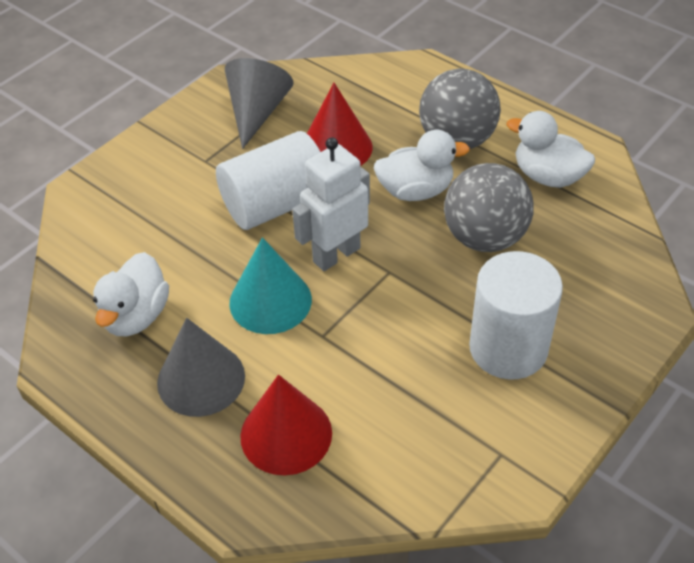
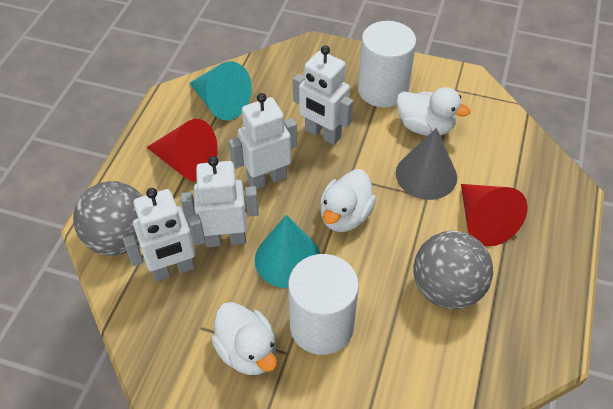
grey cone: [157,318,245,417] [225,58,294,149] = 2 -> [396,128,457,200] = 1
turquoise cone: [229,237,312,334] = 1 -> [189,61,252,120] [255,215,320,288] = 2
white robot: [292,137,370,271] = 1 -> [123,188,205,282] [181,156,259,247] [229,93,297,190] [293,45,353,145] = 4

